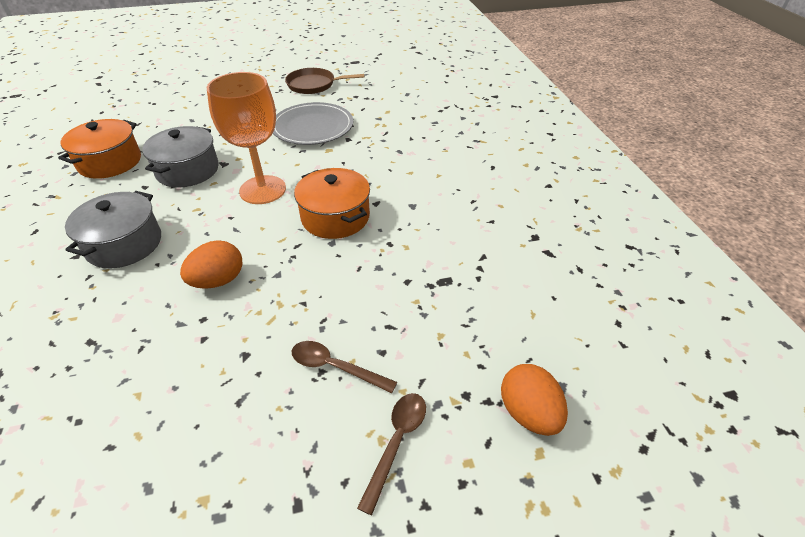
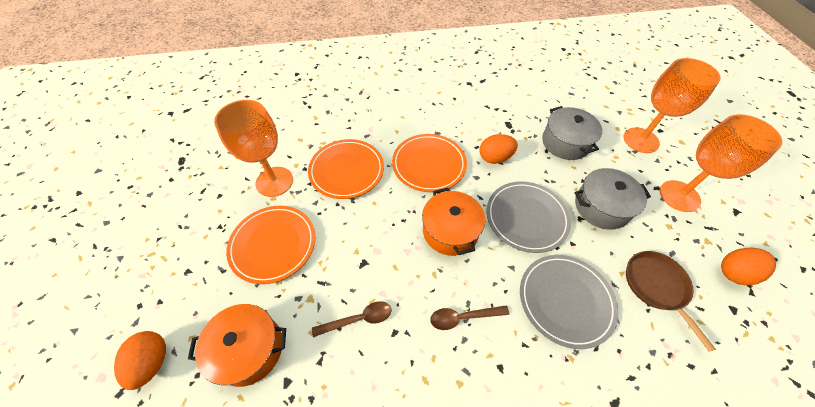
grey plate: [273,102,353,145] = 1 -> [487,181,571,253] [520,255,618,349] = 2
orange egg: [180,240,242,289] [501,364,568,436] = 2 -> [114,331,166,390] [480,134,518,164] [721,248,776,285] = 3
orange goblet: [207,72,286,204] = 1 -> [214,100,293,197] [623,58,721,153] [660,114,782,212] = 3
orange plate: none = 0 -> [226,206,315,284] [308,139,384,199] [392,134,467,192] = 3

